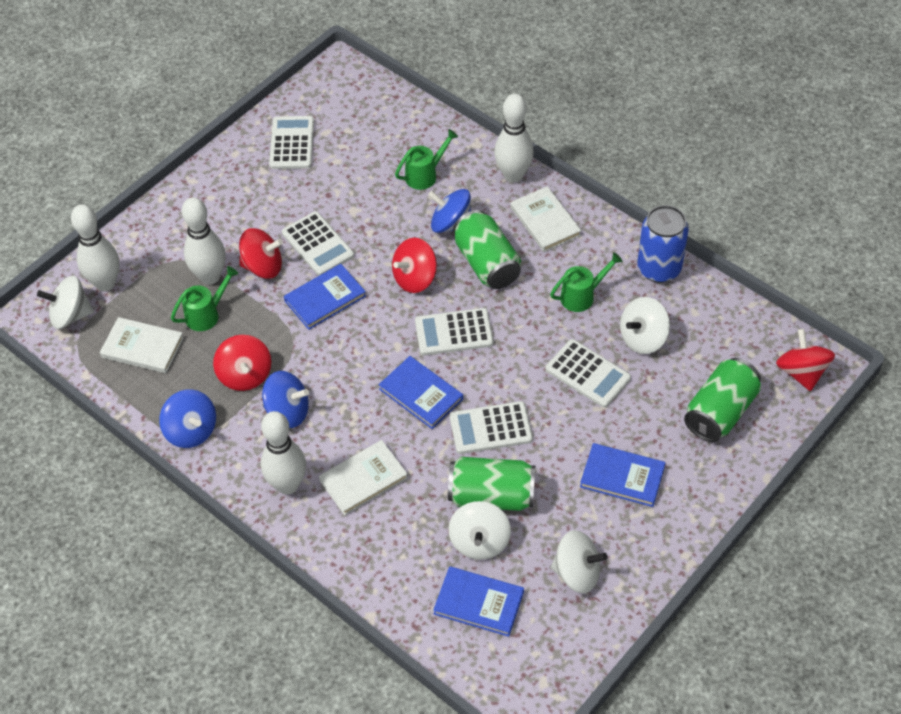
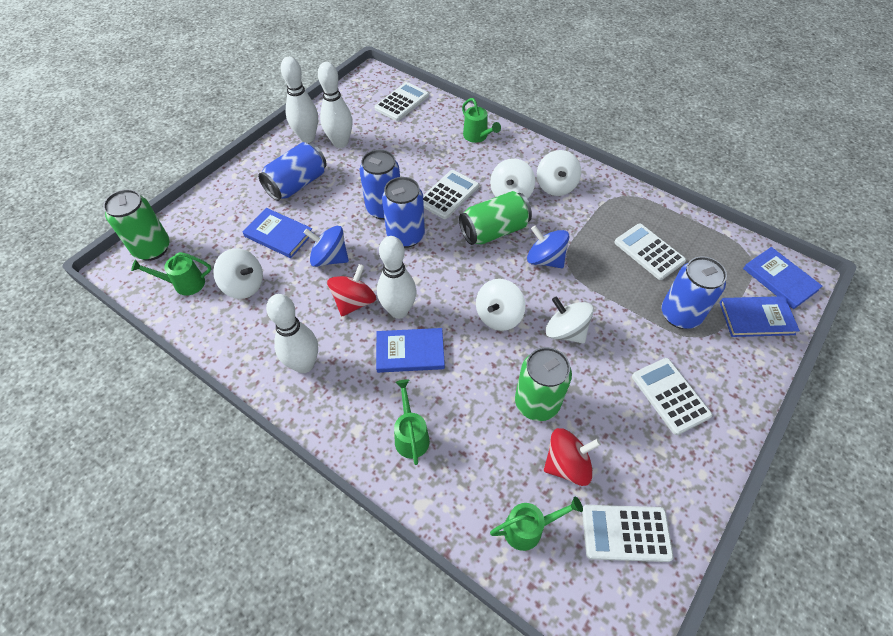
blue can: [637,205,689,283] = 1 -> [258,142,327,201] [360,149,400,220] [382,177,425,248] [662,256,727,329] = 4
blue spinning top: [159,389,216,448] [262,371,309,428] [428,189,471,233] = 3 -> [304,226,349,267] [527,226,569,268] = 2
green watering can: [171,266,238,331] [395,129,459,190] [550,252,623,312] = 3 -> [131,252,211,296] [394,379,430,465] [462,98,501,143] [490,497,583,551] = 4
red spinning top: [213,335,271,391] [239,228,283,279] [392,238,437,293] [776,329,835,391] = 4 -> [327,264,376,316] [544,428,601,486] = 2
white book: [100,317,184,373] [319,440,408,515] [510,186,582,252] = 3 -> none = 0
white spinning top: [37,276,94,329] [448,501,511,560] [551,530,608,593] [620,297,670,354] = 4 -> [213,248,263,299] [476,279,526,331] [490,158,535,199] [537,150,581,196] [546,296,593,344] = 5

